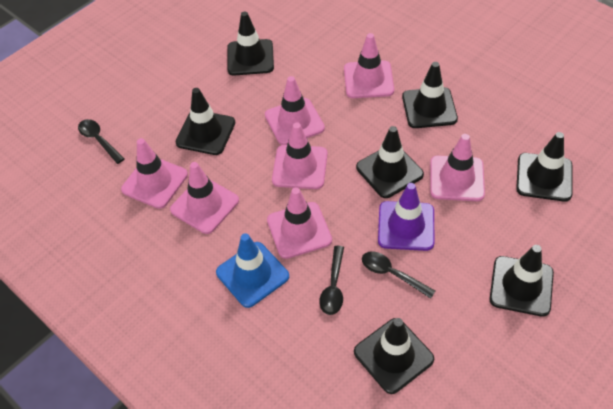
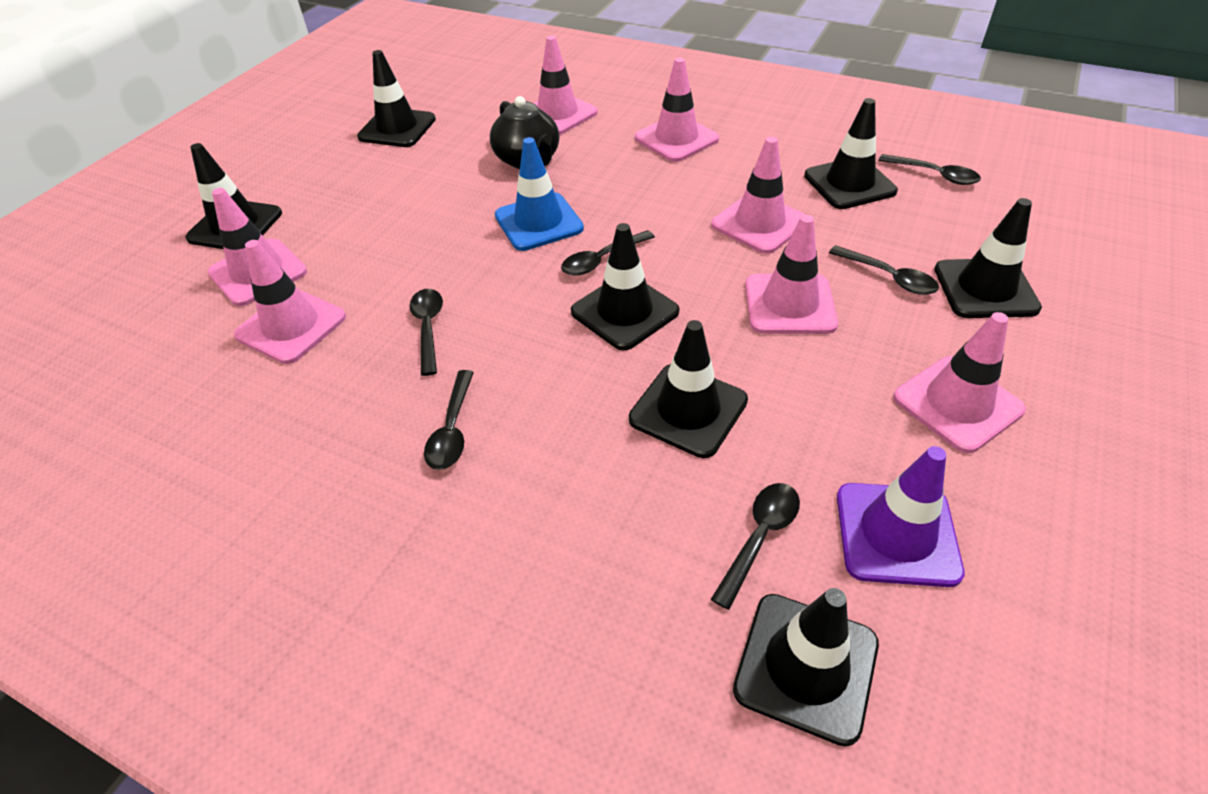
black spoon: [78,119,124,164] [319,246,344,315] [362,251,435,299] = 3 -> [410,289,443,376] [424,370,474,470] [561,230,655,276] [711,483,800,610] [829,245,939,295] [878,154,981,185] = 6
black teapot: none = 0 -> [490,96,559,169] = 1

